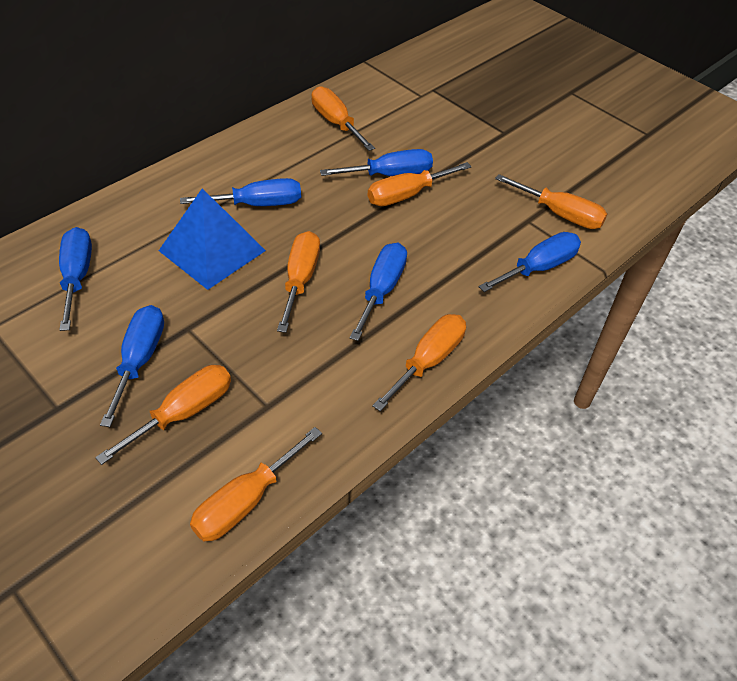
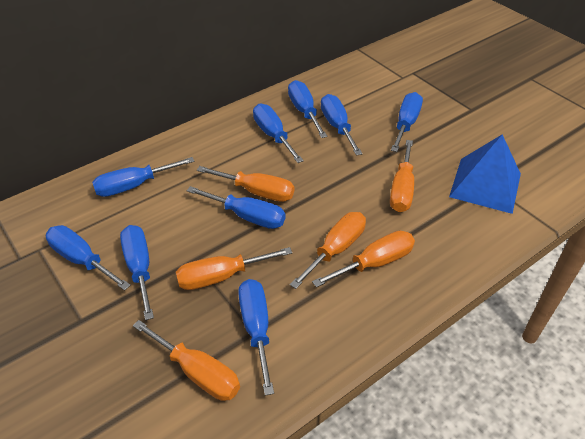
blue screwdriver: [59,227,92,331] [100,305,164,427] [180,178,301,206] [320,149,433,176] [349,243,407,341] [478,232,581,292] = 6 -> [46,225,131,291] [92,157,195,197] [120,225,154,320] [187,186,285,229] [238,279,274,396] [253,104,304,163] [288,80,328,138] [321,94,362,156] [391,92,423,152] = 9
orange screwdriver: [95,365,231,465] [190,427,322,542] [277,231,320,333] [311,86,375,151] [368,162,472,206] [372,314,466,411] [495,174,607,229] = 7 -> [133,320,240,401] [176,247,292,290] [197,166,294,202] [290,212,366,289] [312,231,415,287] [390,140,414,212] = 6

